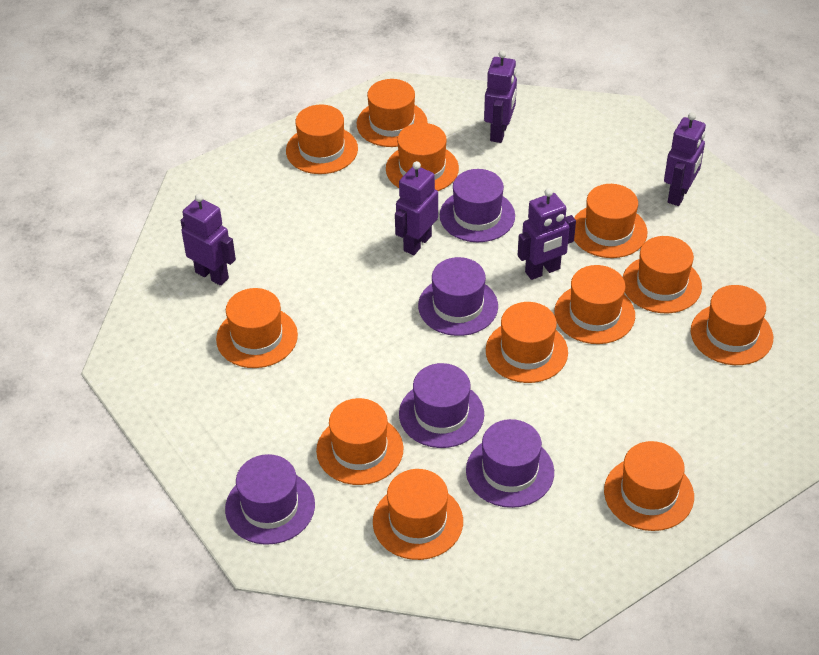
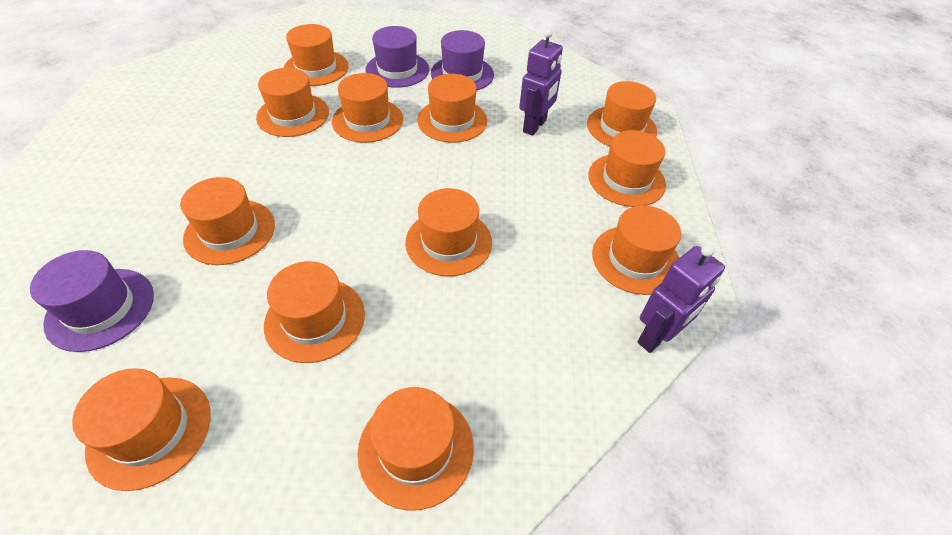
purple hat: [225,454,315,545] [399,363,484,448] [418,257,498,336] [440,169,515,242] [466,419,554,508] = 5 -> [30,250,154,352] [365,26,429,88] [431,30,494,91] = 3
purple robot: [181,194,236,286] [395,161,438,255] [484,50,517,143] [518,188,576,280] [664,112,706,206] = 5 -> [519,29,563,136] [637,244,725,353] = 2

